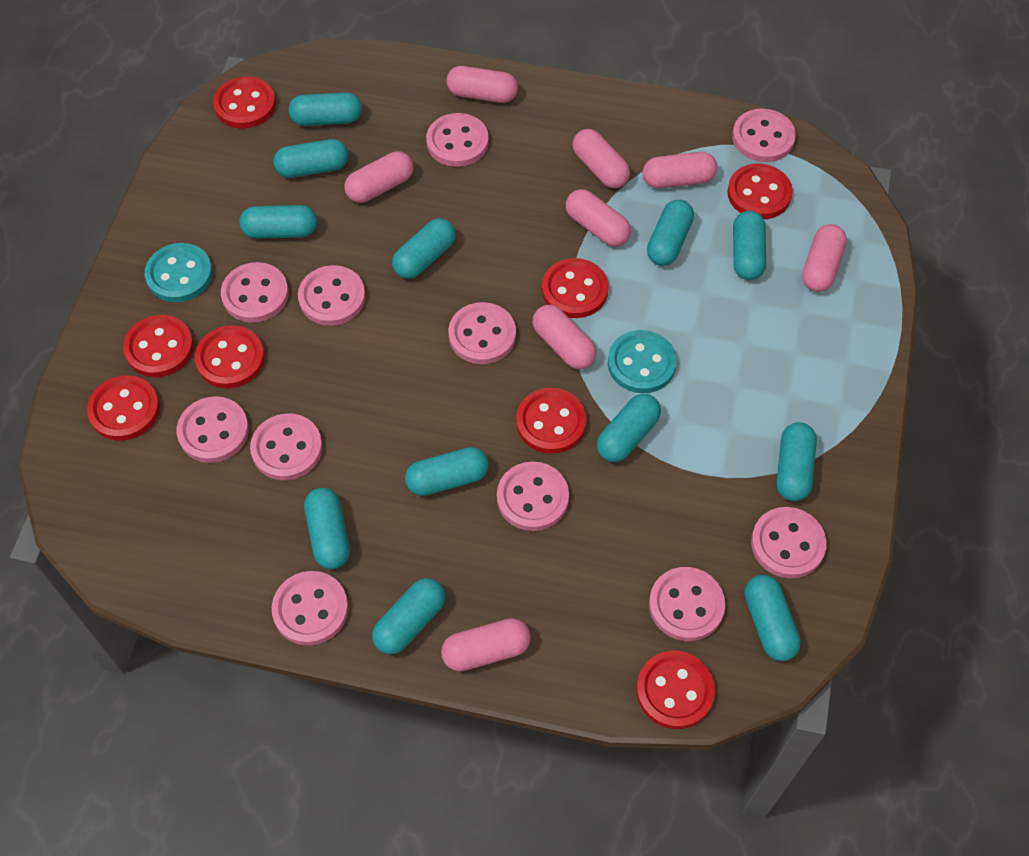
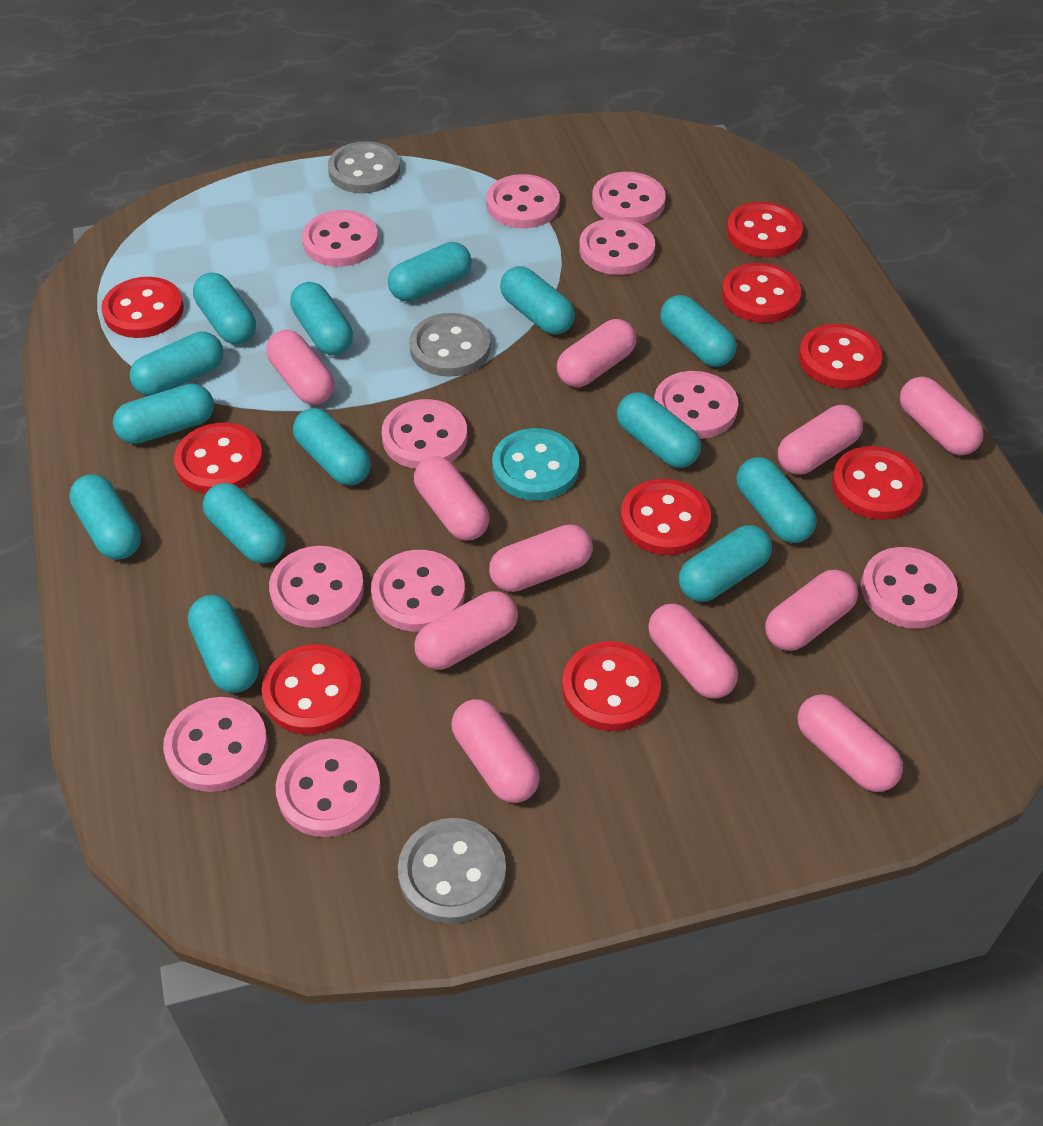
grey button: none = 0 -> [328,141,400,193] [398,818,506,924] [409,313,490,377] = 3
pink capsule: [344,151,414,203] [441,618,531,671] [446,66,518,103] [532,305,597,369] [566,189,631,247] [572,129,630,189] [643,152,717,189] [802,224,847,292] = 8 -> [266,330,334,405] [414,456,490,541] [414,591,518,670] [452,699,540,803] [489,524,593,592] [557,319,636,387] [648,604,738,699] [765,570,858,651] [778,405,863,475] [798,694,903,792] [900,377,984,455] = 11
red button: [87,375,160,441] [123,315,194,377] [195,325,265,388] [213,76,276,129] [516,388,587,454] [542,258,609,318] [636,651,715,729] [727,164,793,219] = 8 -> [101,277,184,338] [174,423,263,494] [262,645,362,735] [562,641,661,731] [620,479,711,555] [722,263,801,323] [726,202,803,257] [799,324,882,388] [832,446,923,520] = 9
turquoise button: [145,243,213,302] [608,330,677,393] = 2 -> [492,428,579,501] = 1
turquoise capsule: [240,205,317,239] [274,139,348,178] [289,92,362,126] [304,488,350,569] [372,578,445,654] [392,218,456,279] [405,447,489,496] [597,394,661,462] [647,200,694,266] [733,211,766,280] [744,575,801,661] [776,422,817,501] = 12 -> [69,474,141,560] [113,384,214,444] [130,332,223,396] [188,595,259,693] [193,273,256,345] [203,483,286,564] [290,282,353,355] [293,408,371,486] [388,242,472,301] [500,266,575,335] [617,392,701,468] [660,295,736,367] [679,525,772,602] [737,457,817,543] = 14

